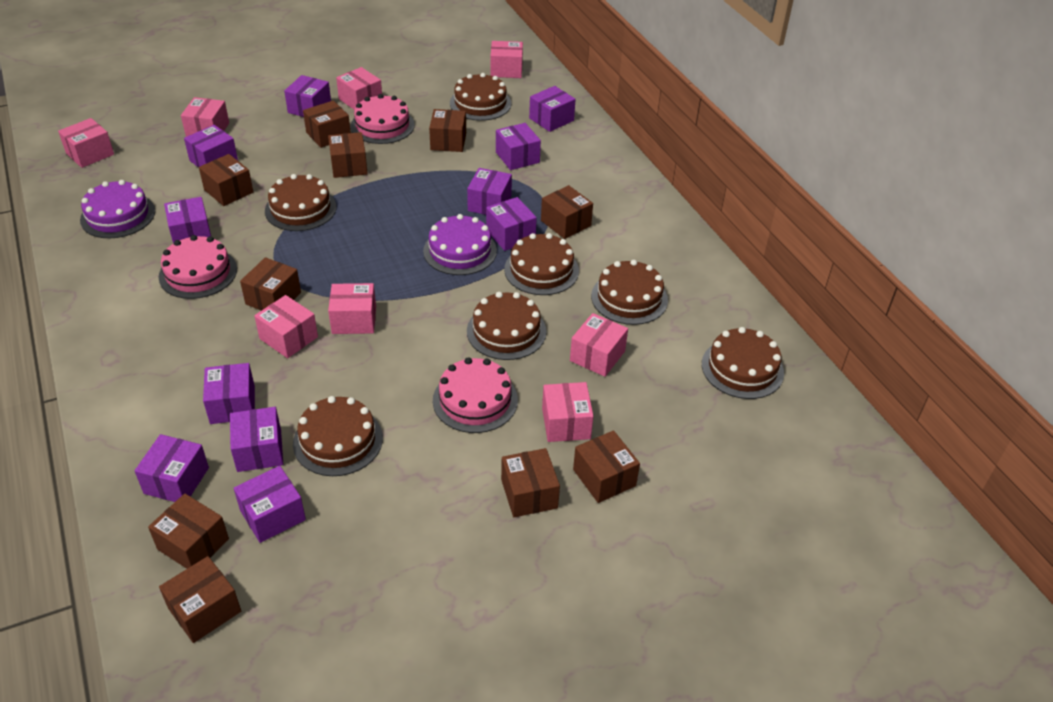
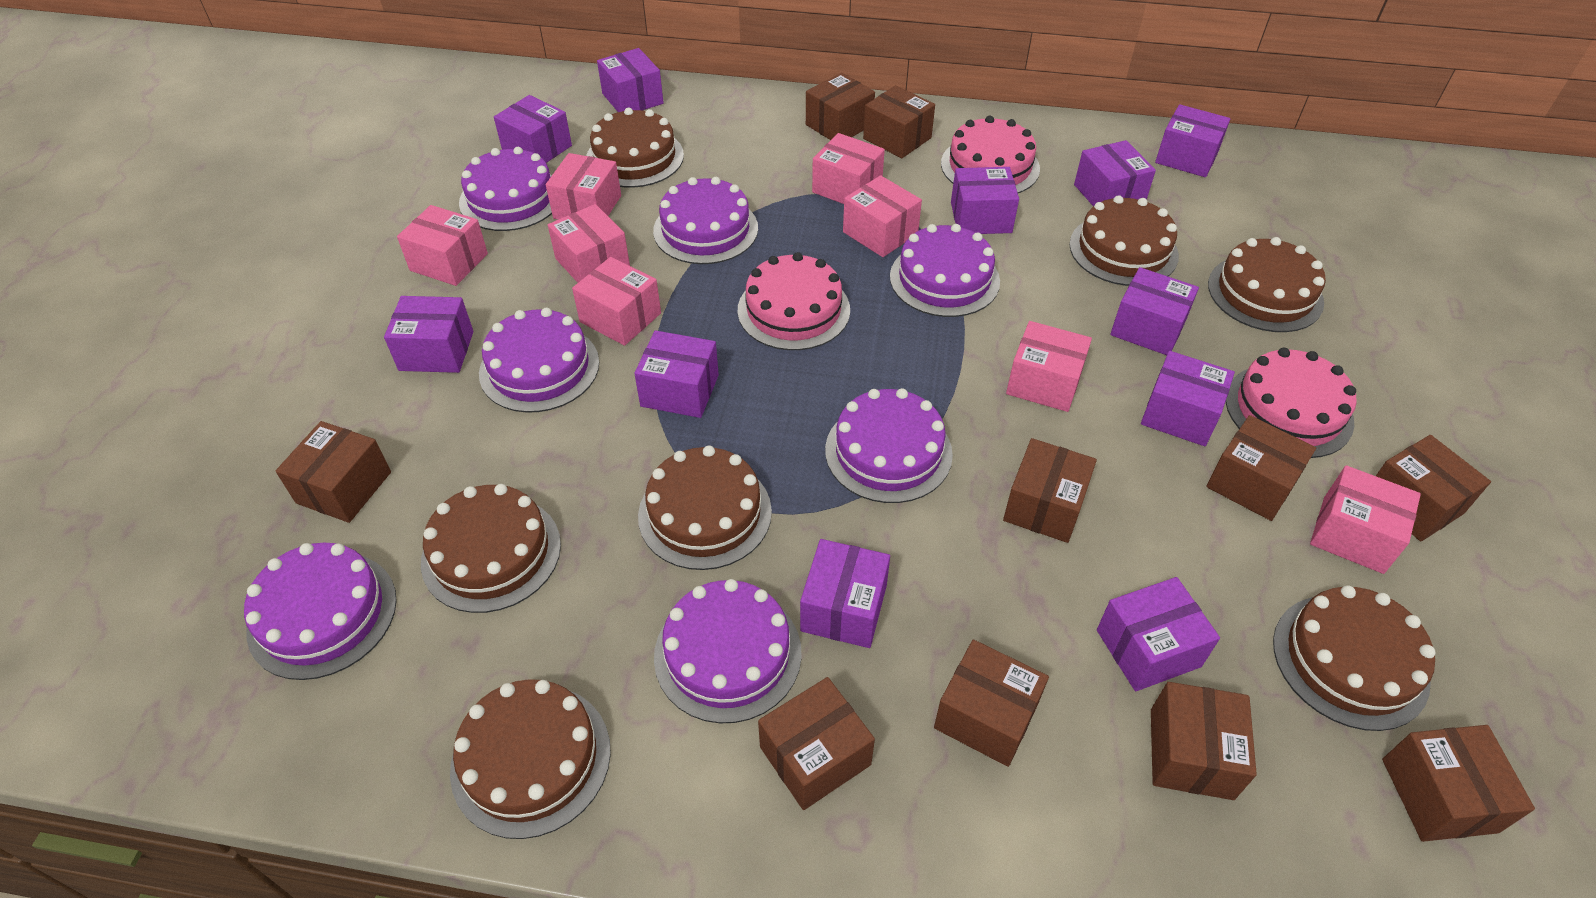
purple cake: [80,180,155,238] [423,214,497,275] = 2 -> [244,543,397,680] [459,147,552,231] [479,308,599,413] [653,177,758,264] [654,579,802,723] [825,388,953,503] [890,224,1000,317] = 7

